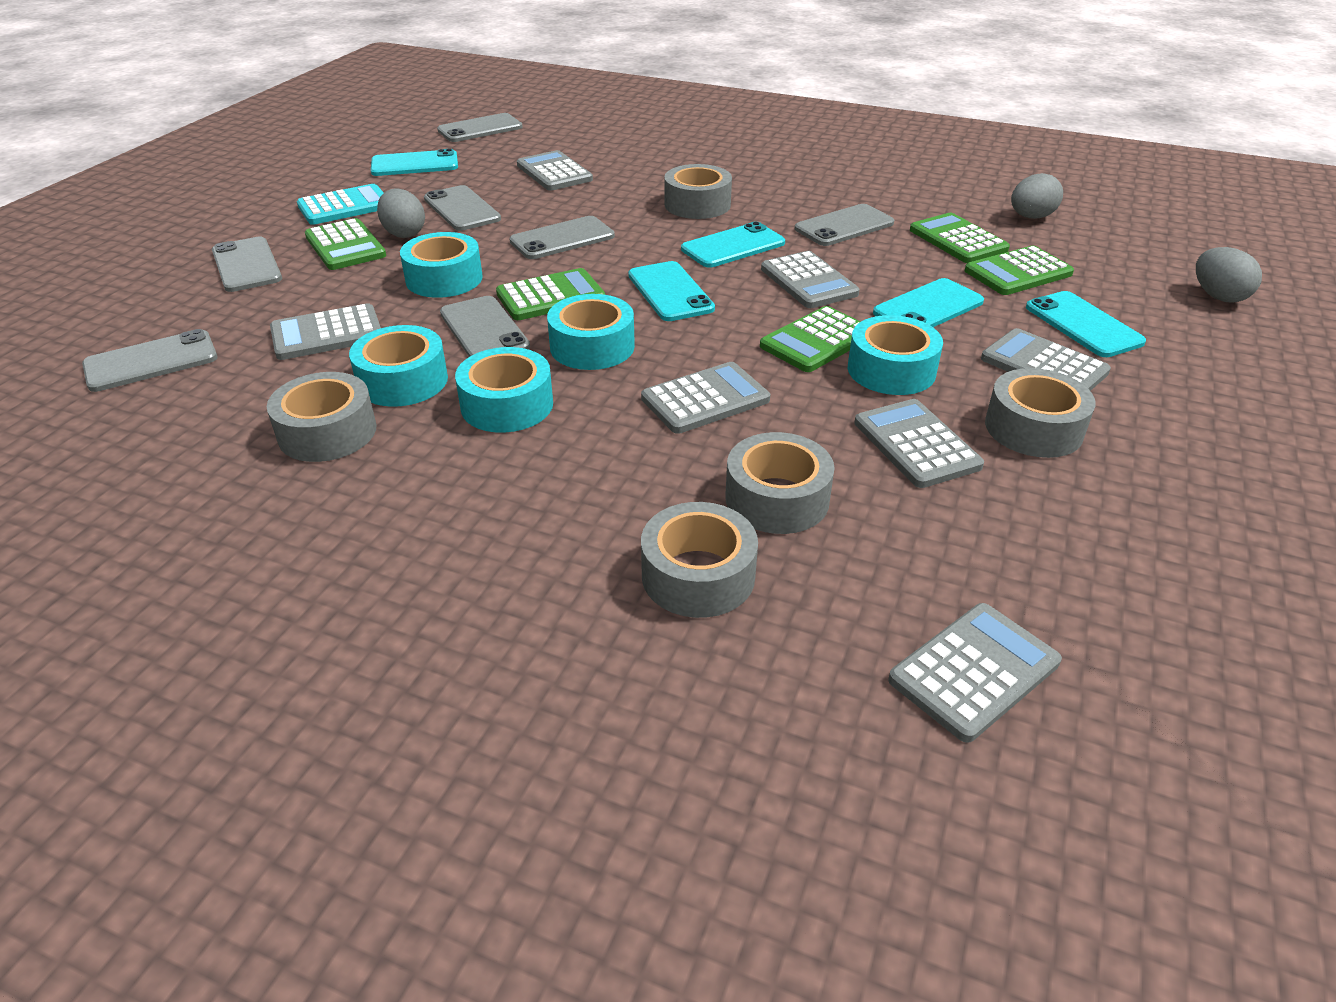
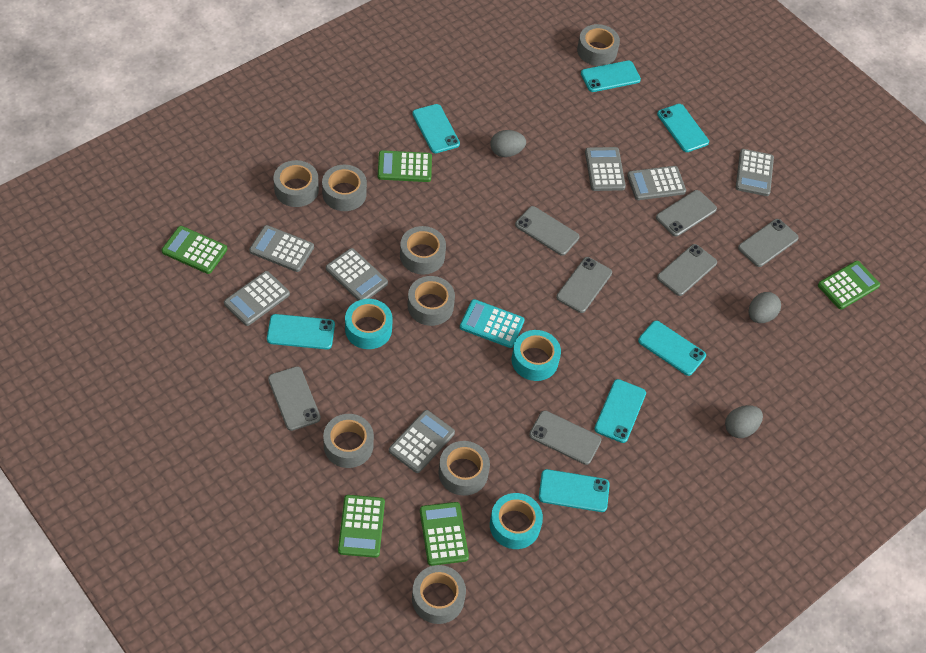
grey tape: [267,372,377,462] [641,502,758,618] [664,164,732,219] [725,432,835,534] [985,368,1096,458] = 5 -> [274,160,319,207] [322,165,367,211] [323,414,374,468] [400,226,446,275] [408,276,455,326] [412,565,466,624] [438,441,490,496] [577,24,620,66] = 8
turquoise phone: [371,149,458,176] [628,261,715,321] [681,222,785,268] [873,278,984,327] [1026,291,1146,357] = 5 -> [267,314,335,349] [412,104,460,153] [539,469,610,512] [581,61,641,92] [594,379,646,443] [638,321,706,376] [657,104,709,152] = 7
turquoise tape: [349,325,448,407] [400,232,483,298] [455,347,553,433] [547,294,635,370] [848,315,943,395] = 5 -> [345,299,393,349] [490,493,543,549] [512,330,561,381] = 3

